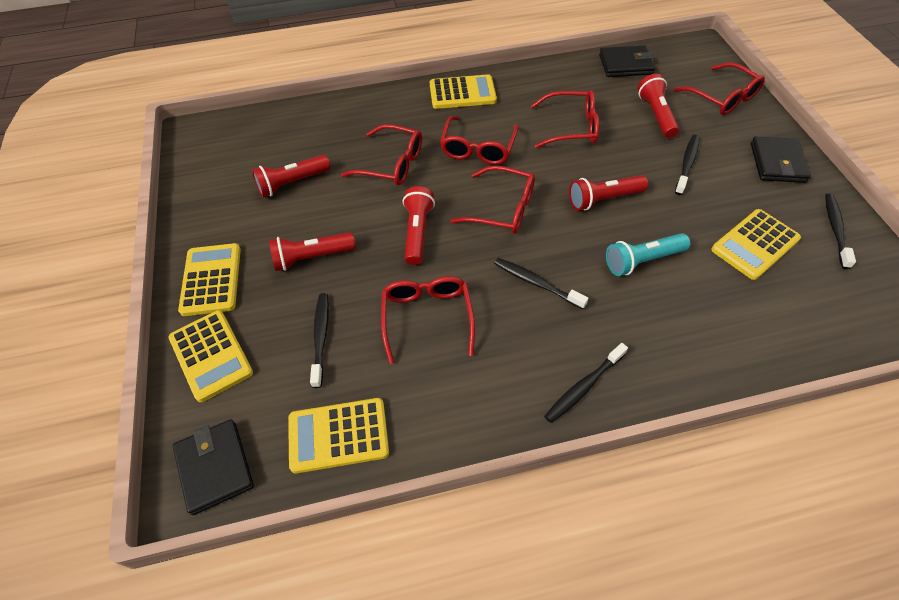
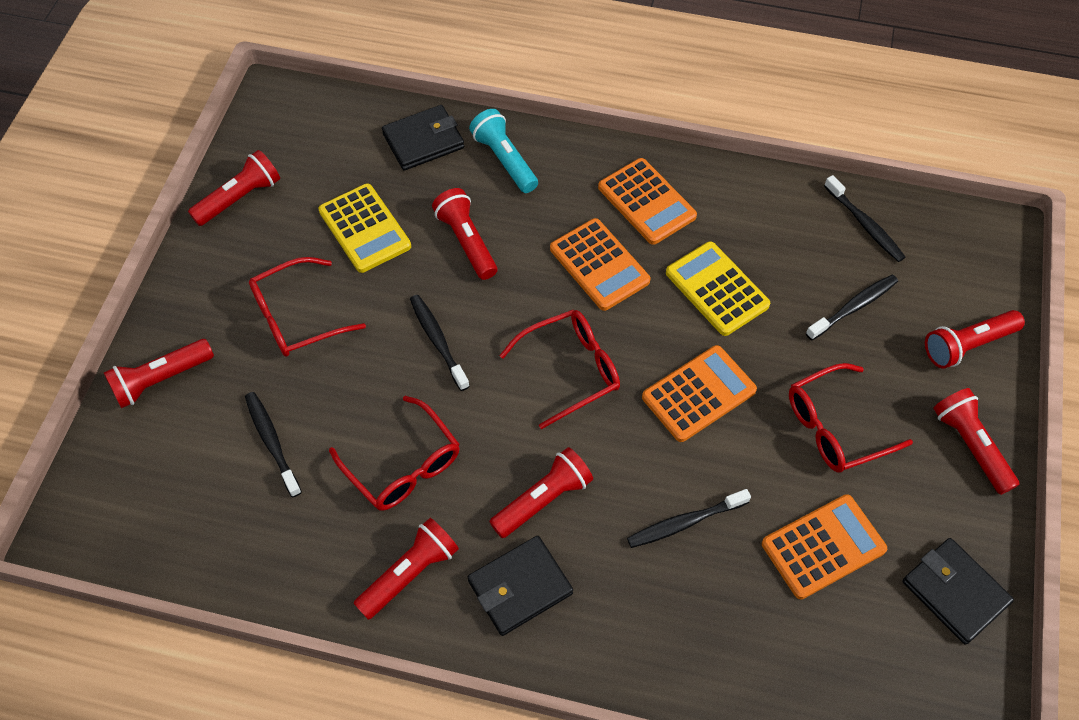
orange calculator: none = 0 -> [550,218,651,311] [598,158,697,245] [642,345,757,442] [762,494,887,599] = 4
red flashlight: [252,155,331,198] [269,232,356,271] [403,186,435,265] [569,175,648,211] [638,74,679,138] = 5 -> [104,339,214,408] [188,150,280,226] [353,518,459,620] [432,188,497,280] [489,447,593,538] [925,310,1025,369] [933,388,1020,495] = 7
red glasses: [341,124,422,185] [381,276,475,364] [440,116,519,165] [450,165,535,234] [531,90,599,148] [674,62,765,115] = 6 -> [249,257,366,357] [329,396,460,511] [499,310,620,429] [789,363,913,473] = 4
yellow calculator: [169,310,253,402] [178,243,241,316] [288,398,389,473] [430,74,497,109] [711,209,801,280] = 5 -> [319,184,411,273] [666,241,770,336] = 2

